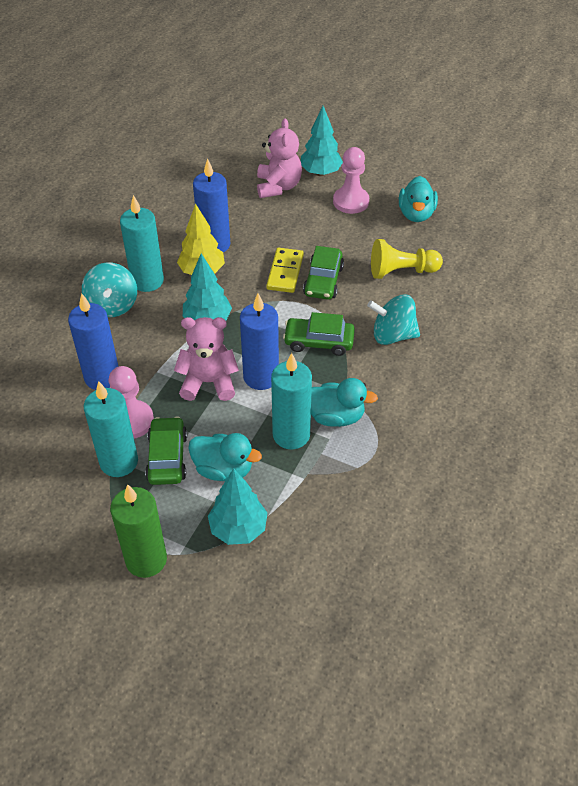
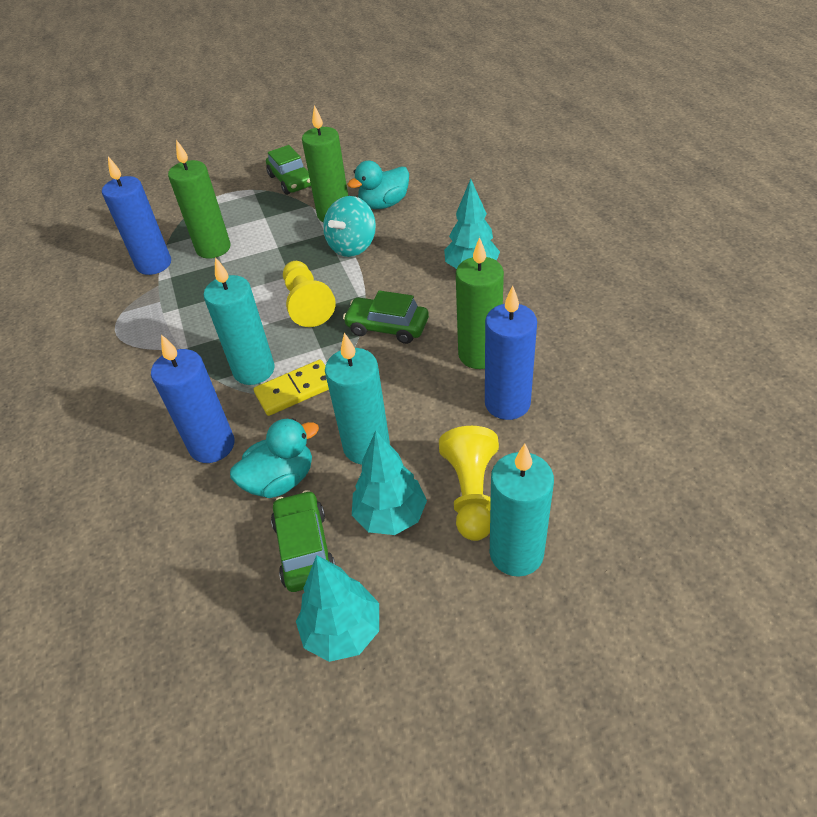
green candle: [110,484,167,578] = 1 -> [168,140,230,259] [302,105,348,222] [456,237,504,369] = 3
pink pawn: [109,366,154,439] [333,147,369,214] = 2 -> none = 0
pink teddy bear: [174,317,239,401] [257,118,302,198] = 2 -> none = 0
turquoise duck: [188,433,262,481] [311,378,378,427] [399,176,438,222] = 3 -> [230,418,319,498] [347,161,409,209] = 2
turquoise spinning top: [82,262,137,317] [367,294,420,345] = 2 -> [323,196,376,257] = 1
yellow pawn: [371,239,443,279] = 1 -> [283,261,336,327] [439,426,499,541] = 2
yellow tree: [177,203,225,275] = 1 -> none = 0

